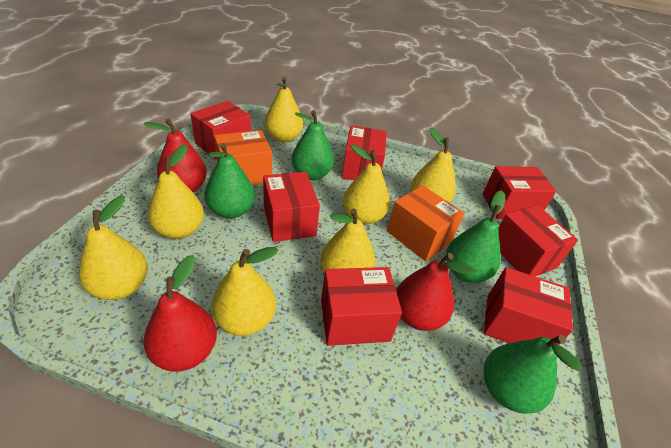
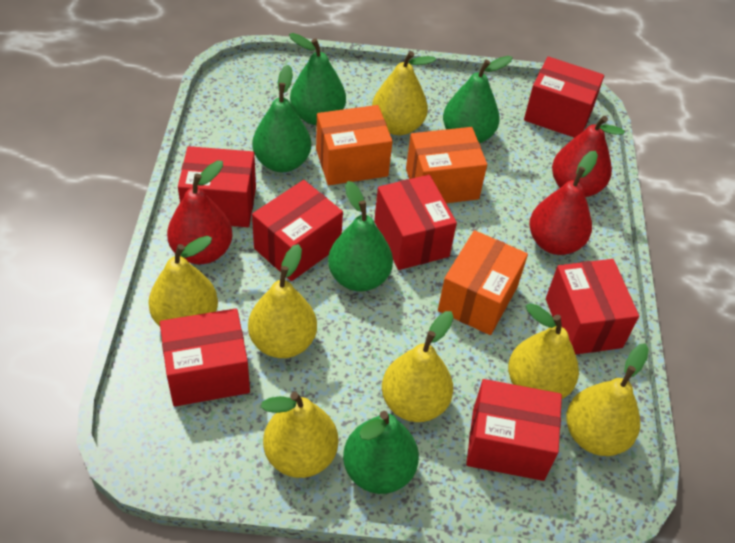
green pear: [204,143,255,219] [291,110,334,180] [446,190,506,283] [484,335,582,414] = 4 -> [252,65,311,172] [289,33,346,125] [328,181,393,291] [343,411,419,494] [443,56,513,143] = 5
orange box: [214,130,272,185] [387,185,464,261] = 2 -> [316,105,392,185] [406,127,487,203] [438,230,528,335] = 3

